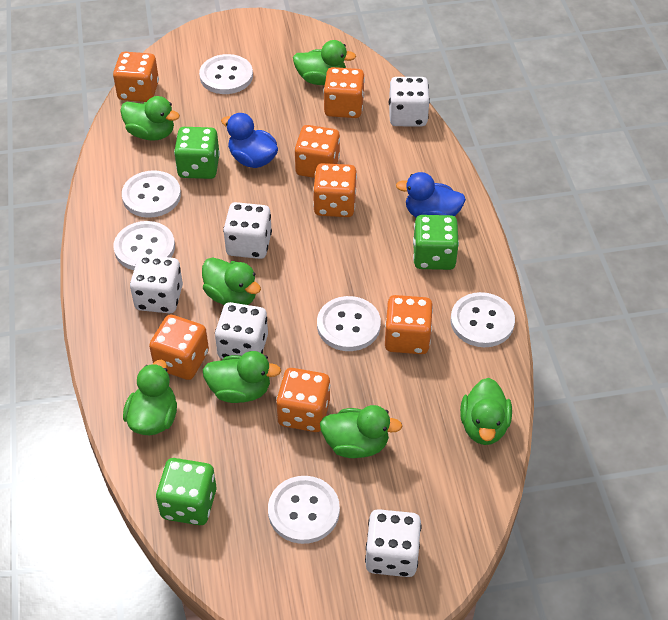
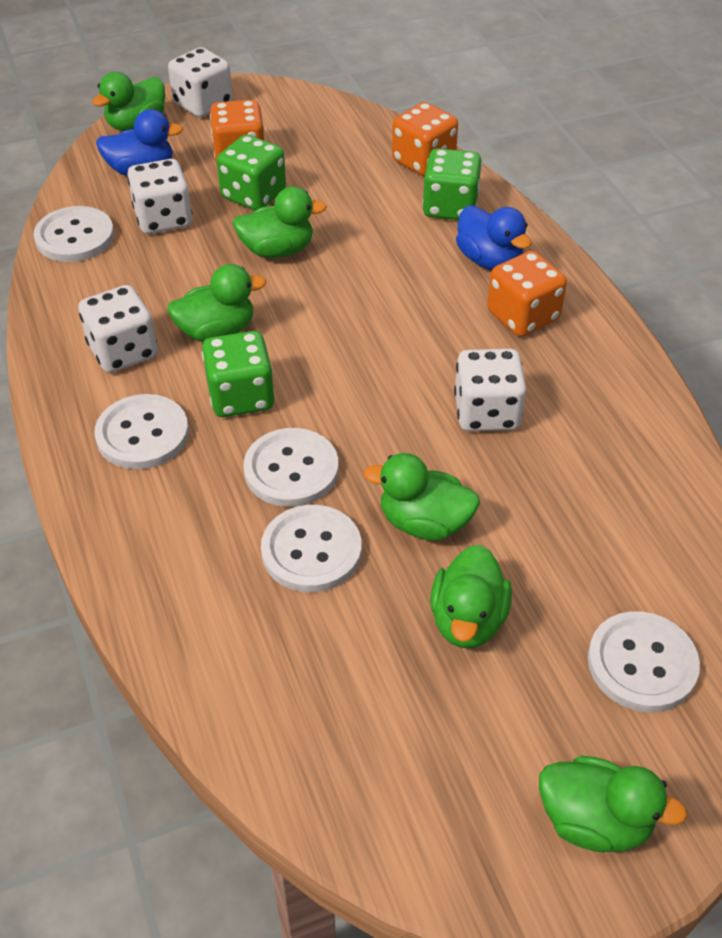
green duck: [120,96,180,141] [123,360,177,435] [202,257,261,305] [203,351,281,403] [293,40,356,85] [320,405,403,458] [460,378,512,445] = 7 -> [92,72,165,131] [167,264,266,342] [233,186,327,258] [364,453,480,540] [430,545,512,648] [539,756,687,852] = 6
orange dice: [113,52,159,102] [149,315,209,380] [276,368,330,432] [294,125,340,178] [313,163,357,217] [323,67,365,118] [385,295,433,354] = 7 -> [210,100,264,163] [392,102,458,176] [487,251,567,337] = 3
white button: [114,221,175,270] [122,170,181,218] [199,54,253,94] [268,476,340,544] [317,296,381,351] [451,292,515,347] = 6 -> [34,206,114,262] [94,394,189,469] [243,428,339,507] [261,505,362,592] [587,611,700,712] = 5
white dice: [130,255,183,313] [215,302,268,359] [223,202,272,259] [365,509,421,577] [389,77,430,126] = 5 -> [78,285,158,373] [127,159,192,234] [168,47,233,117] [454,349,527,431] = 4

